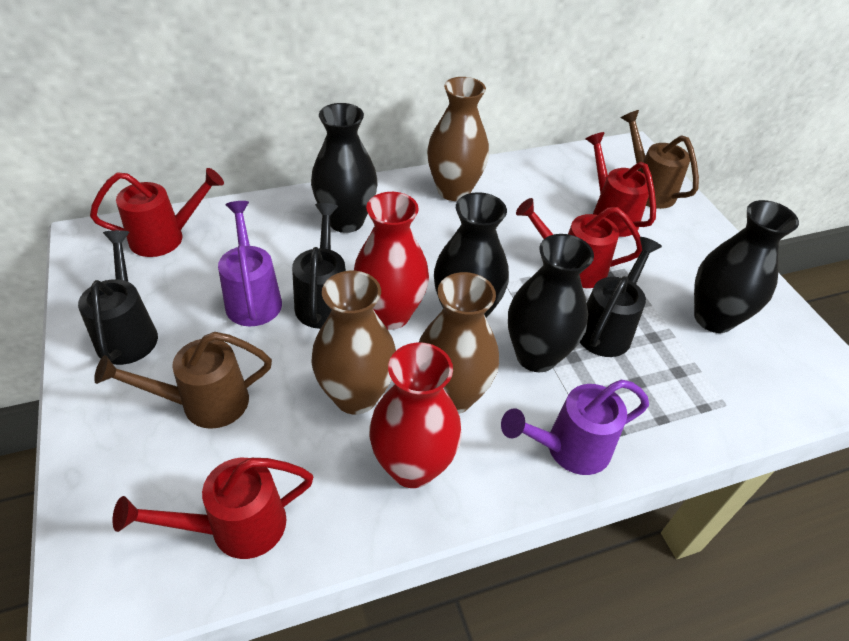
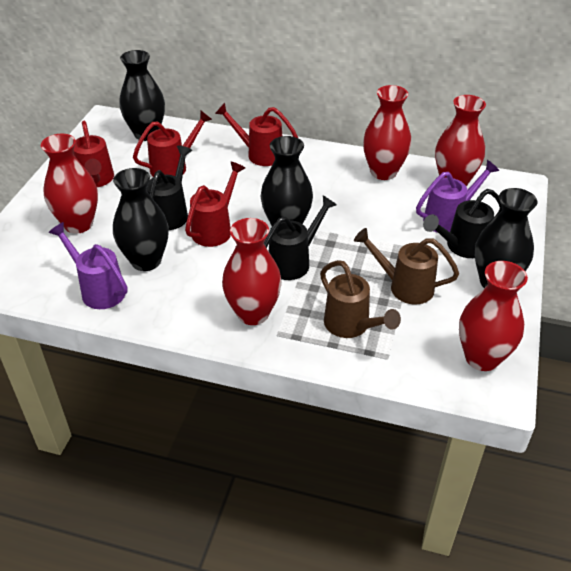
brown vase: [311,271,396,415] [419,272,499,414] [427,77,489,201] = 3 -> none = 0
red vase: [354,192,429,330] [369,343,462,488] = 2 -> [41,134,98,234] [222,218,282,325] [363,85,411,180] [435,95,486,187] [459,261,528,371] = 5

